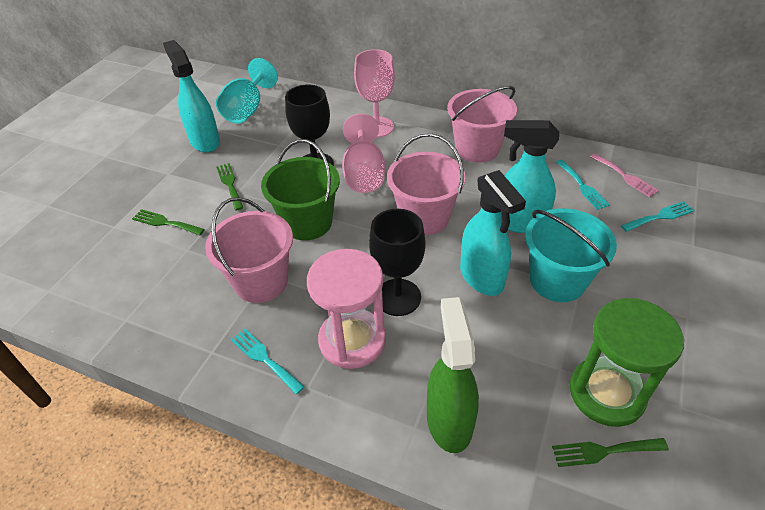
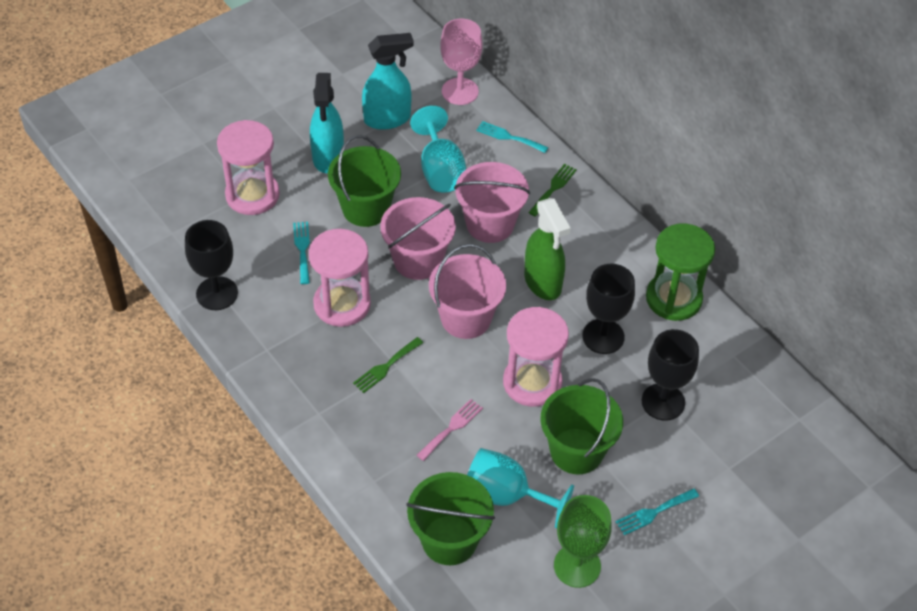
black goblet: [285,84,334,166] [369,209,426,316] = 2 -> [185,220,238,310] [582,264,635,354] [642,329,699,420] = 3
green bucket: [261,139,340,241] = 1 -> [328,135,401,227] [406,472,495,565] [540,378,623,474] = 3
green fork: [132,209,205,235] [216,163,244,210] [552,438,669,467] = 3 -> [353,337,423,393] [528,164,577,217] = 2
green goblet: none = 0 -> [554,495,611,588] = 1
pink goblet: [342,114,385,193] [354,49,395,138] = 2 -> [440,19,483,105] = 1
pink hourglass: [307,249,386,369] = 1 -> [217,120,280,215] [309,229,371,327] [503,307,569,407] = 3
turquoise bucket: [525,208,617,302] = 1 -> none = 0
turquoise goblet: [216,58,278,124] = 1 -> [410,106,466,192] [467,448,574,528] = 2
turquoise spray bottle: [163,40,220,153] [460,170,526,296] [504,120,559,233] = 3 -> [310,73,344,173] [362,33,413,130] = 2

